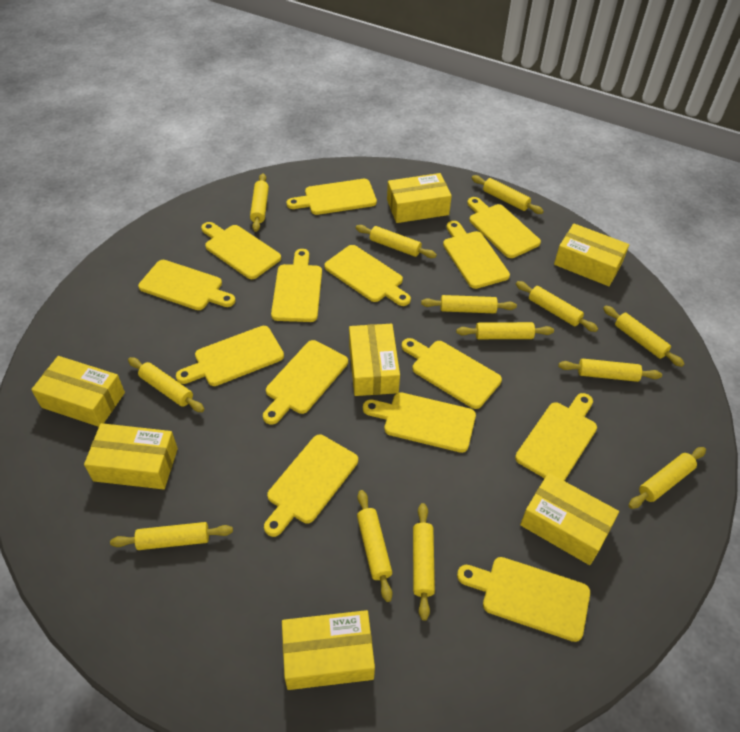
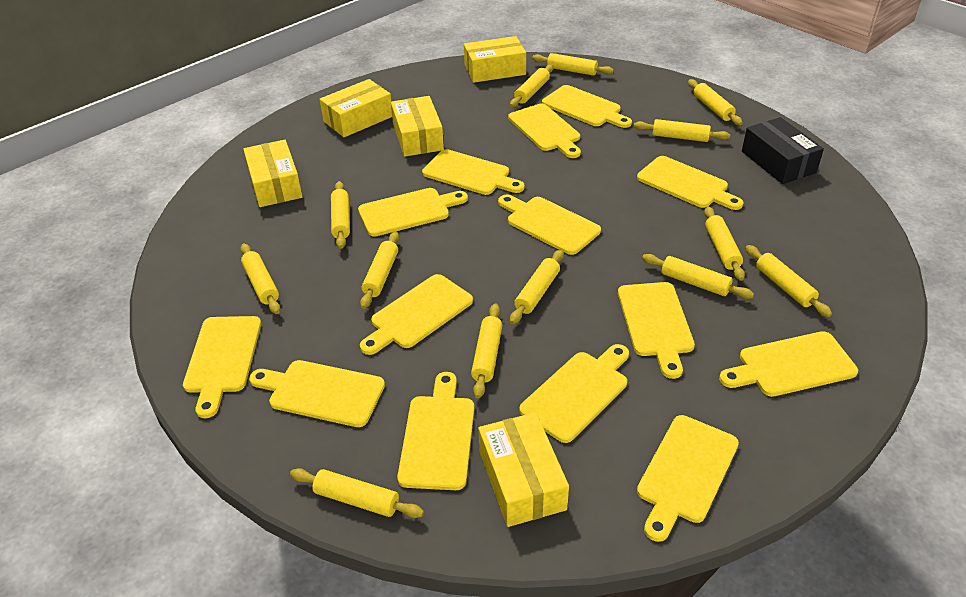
black box: none = 0 -> [742,117,824,184] = 1
yellow box: [31,356,125,427] [84,423,178,489] [282,610,375,690] [349,324,400,396] [387,173,452,223] [520,473,619,565] [554,224,629,286] = 7 -> [243,140,303,207] [320,79,392,137] [391,96,444,157] [464,36,526,83] [478,412,569,527] = 5

